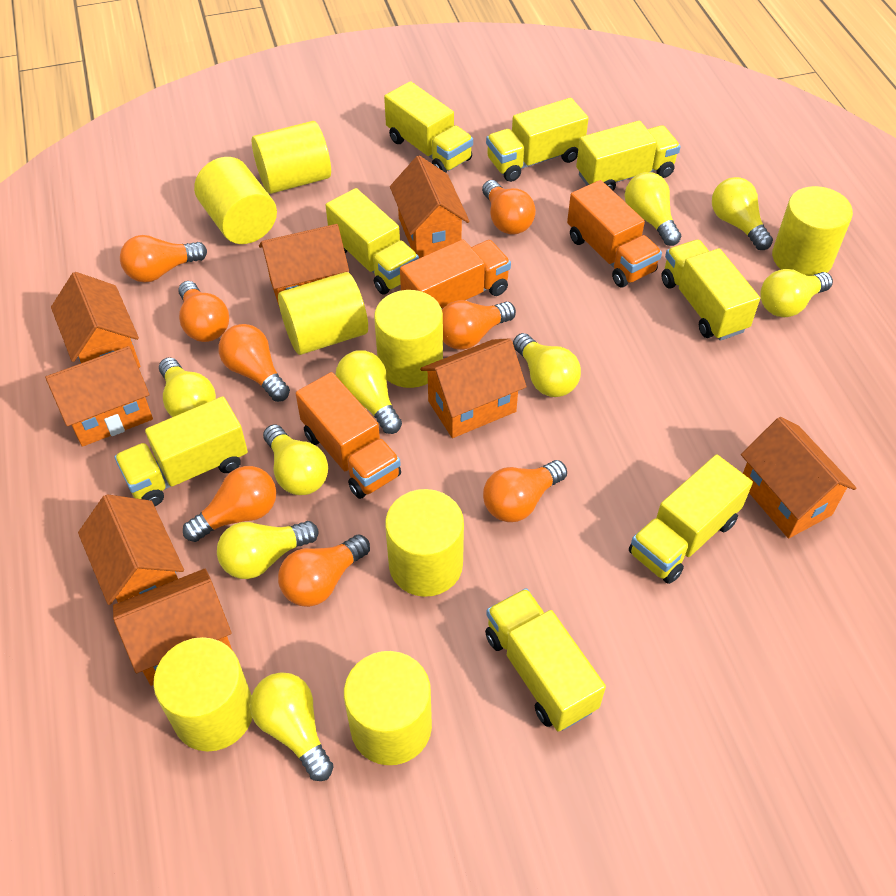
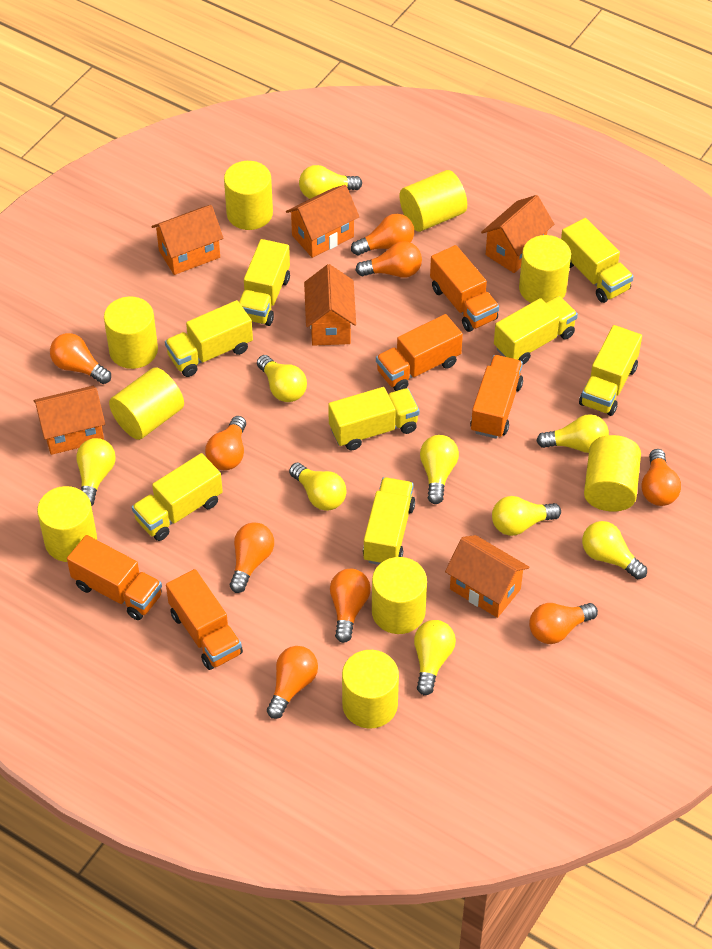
orange house: [45,346,153,447] [51,272,140,368] [78,494,184,605] [113,569,232,686] [259,224,349,305] [390,155,470,258] [420,338,526,438] [741,417,856,538] = 8 -> [34,386,105,455] [151,205,224,275] [286,185,359,258] [304,264,356,346] [445,535,529,618] [481,195,554,273] = 6
orange light bulb: [120,235,207,283] [178,281,229,342] [183,466,276,542] [218,324,290,402] [278,535,370,607] [442,300,516,350] [482,180,536,235] [483,460,567,522] = 8 -> [50,333,111,384] [205,416,246,470] [230,523,274,593] [267,646,318,719] [330,569,371,643] [351,214,414,255] [355,241,422,278] [529,603,598,644] [641,449,681,506] = 9
orange truck: [296,372,401,499] [400,240,511,309] [567,180,662,287] = 3 -> [67,535,162,620] [166,569,243,670] [376,314,463,391] [430,245,499,332] [470,355,523,439] = 5
yellow cylinder: [153,637,252,752] [194,157,277,244] [252,121,331,194] [278,272,368,355] [344,651,432,765] [374,290,443,388] [385,489,464,597] [772,186,853,276] = 8 -> [37,486,97,562] [104,297,158,369] [109,367,184,440] [224,161,273,230] [342,650,399,729] [372,557,427,634] [399,170,467,232] [519,235,571,303] [584,435,641,511] = 9

